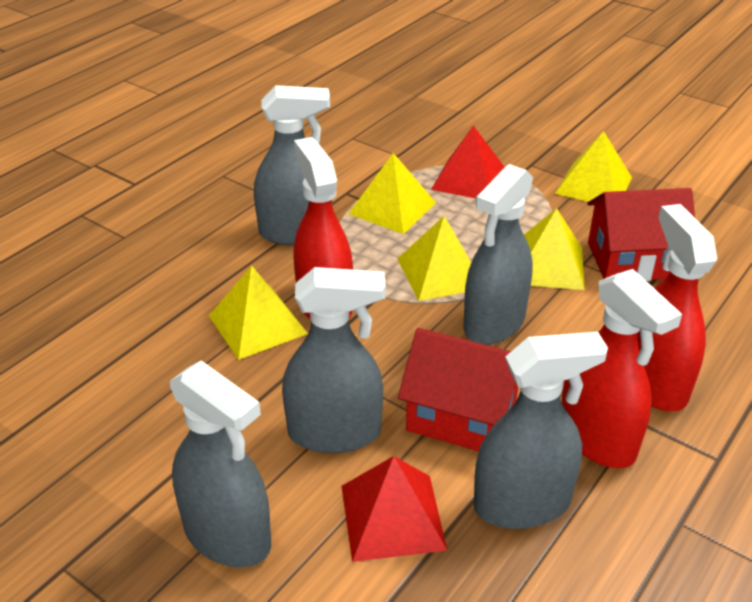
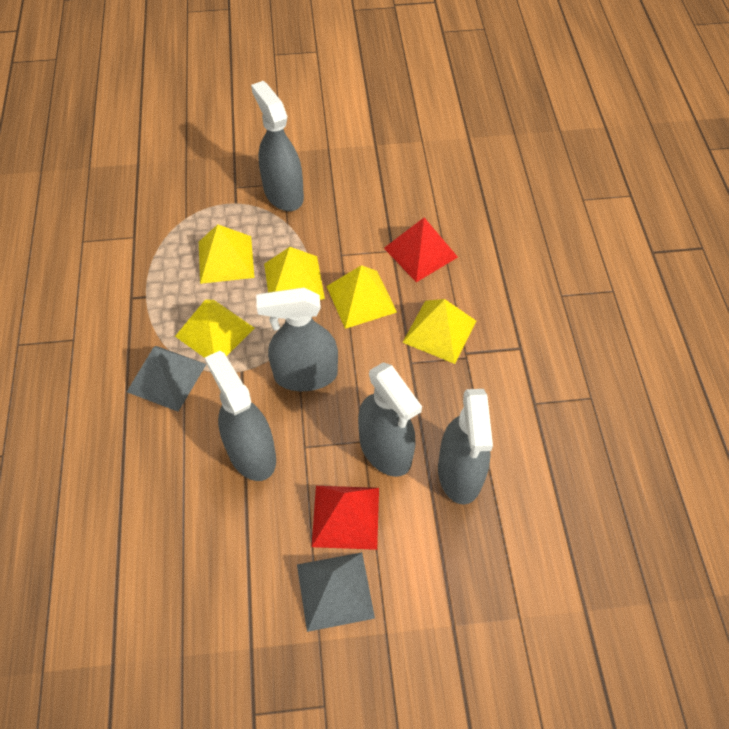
grey pyramid: none = 0 -> [127,346,206,412] [297,552,375,632] = 2
red house: [398,328,518,451] [587,188,695,281] = 2 -> none = 0
red spray bottle: [294,137,353,320] [561,269,682,468] [637,204,717,411] = 3 -> none = 0

